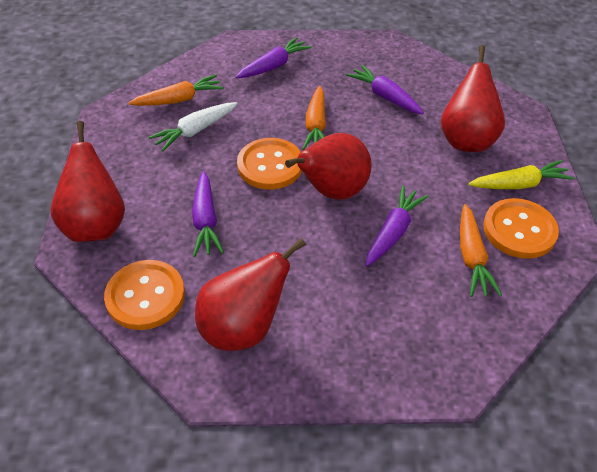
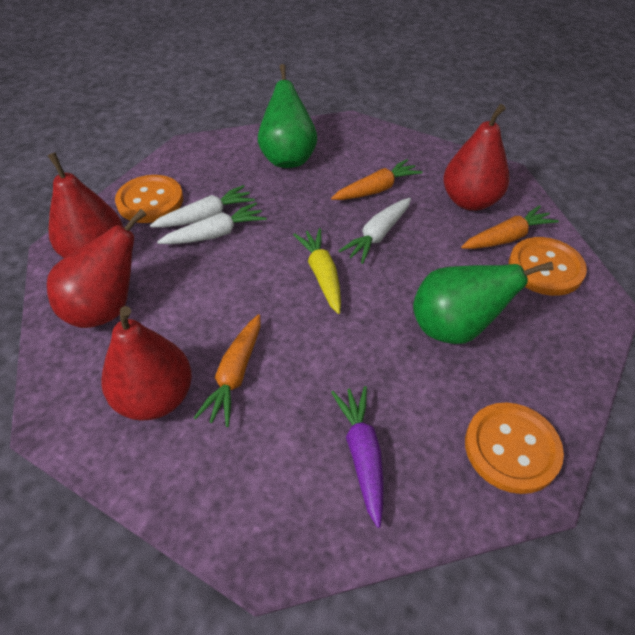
green pear: none = 0 -> [258,64,317,168] [413,261,553,344] = 2
purple carrot: [192,171,224,257] [236,37,312,78] [346,65,424,114] [366,186,428,266] = 4 -> [331,386,384,528] = 1
white carrot: [148,102,237,152] = 1 -> [150,185,255,228] [157,203,266,244] [339,198,411,264] = 3

